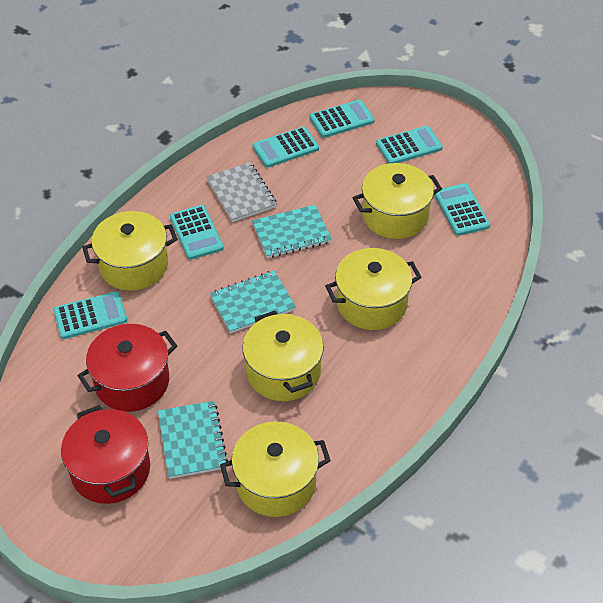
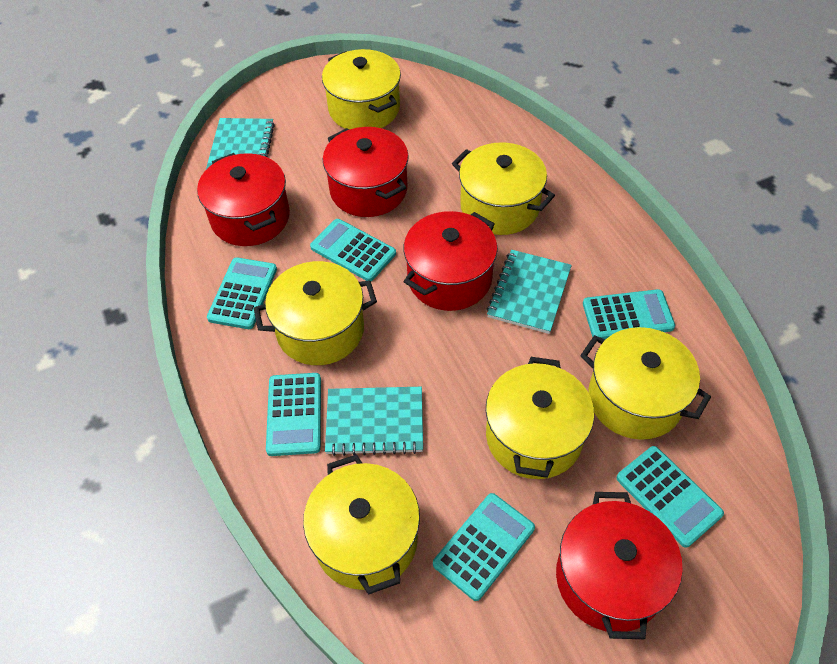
grey notebook: [206,162,277,222] = 1 -> none = 0
red pot: [61,405,150,504] [77,324,177,412] = 2 -> [197,153,290,246] [323,127,409,217] [404,211,498,311] [556,492,683,639] = 4
yellow pot: [82,211,177,291] [220,422,331,517] [242,311,324,401] [325,248,421,330] [352,163,442,239] = 5 -> [254,261,377,365] [303,454,420,594] [322,49,401,130] [452,142,555,235] [486,357,594,479] [580,327,711,440] = 6

